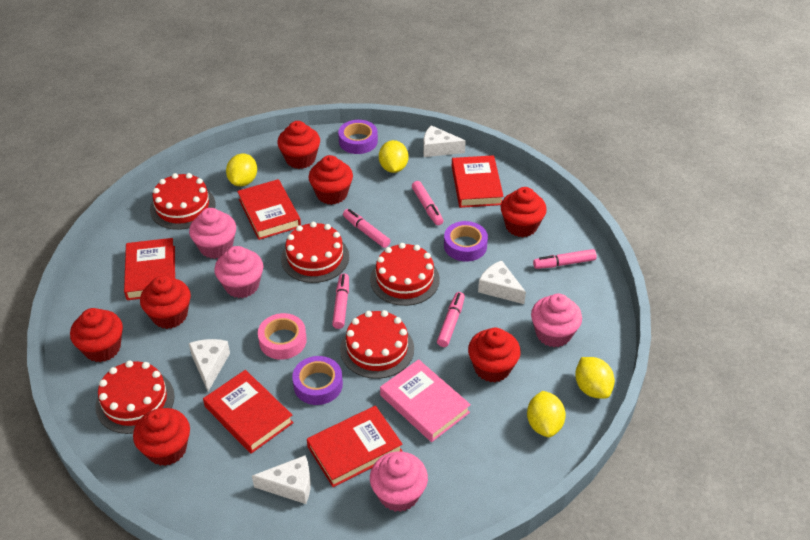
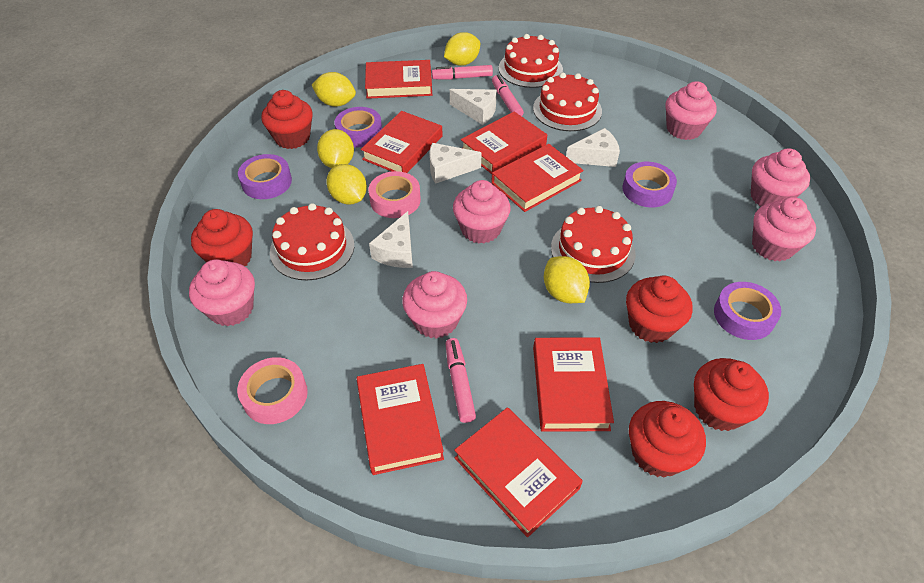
pink book: [380,359,471,442] = 1 -> none = 0
pink cupcake: [189,208,236,259] [214,246,263,298] [370,451,428,512] [531,294,582,347] = 4 -> [189,259,255,326] [402,271,467,339] [453,180,510,243] [666,81,717,140] [751,148,810,206] [752,197,816,261] = 6
pink marker: [332,273,349,329] [343,209,390,248] [412,181,443,225] [437,292,465,347] [533,249,597,269] = 5 -> [432,65,493,80] [446,338,476,423] [492,75,524,116] = 3
pink tape: [258,313,307,360] = 1 -> [237,357,308,424] [369,171,421,218] = 2
purple tape: [292,356,343,405] [338,120,378,154] [444,221,488,262] = 3 -> [238,154,292,199] [334,107,382,147] [622,162,677,207] [714,282,781,340] = 4
red book: [124,238,175,300] [203,370,294,454] [237,179,301,240] [307,406,403,487] [452,155,504,208] = 5 -> [357,364,444,475] [361,111,443,173] [365,60,432,99] [454,407,583,537] [461,111,547,174] [491,144,584,212] [533,337,614,432] = 7
red cake: [95,360,175,434] [150,173,215,230] [281,222,349,283] [340,310,414,379] [370,243,440,306] = 5 -> [270,203,354,280] [499,34,563,88] [533,73,602,131] [551,206,636,283] = 4
red cupcake: [70,308,123,362] [133,408,190,466] [140,276,191,329] [278,121,320,169] [309,155,353,205] [468,328,521,382] [501,187,547,237] = 7 -> [191,209,253,266] [261,90,313,149] [626,276,693,343] [629,401,706,477] [694,358,769,431] = 5
yellow lemon: [226,154,257,186] [379,140,408,173] [527,391,566,437] [575,357,615,399] = 4 -> [312,72,356,107] [317,129,354,168] [326,164,367,205] [444,32,480,66] [544,256,590,303] = 5

